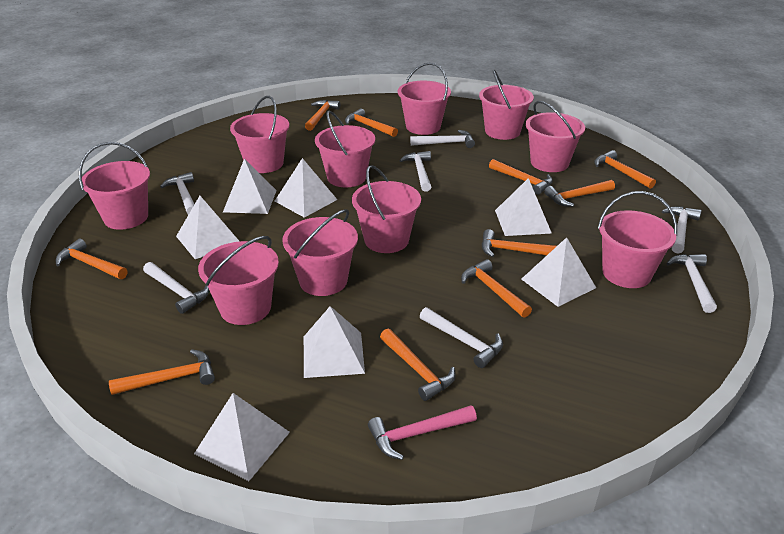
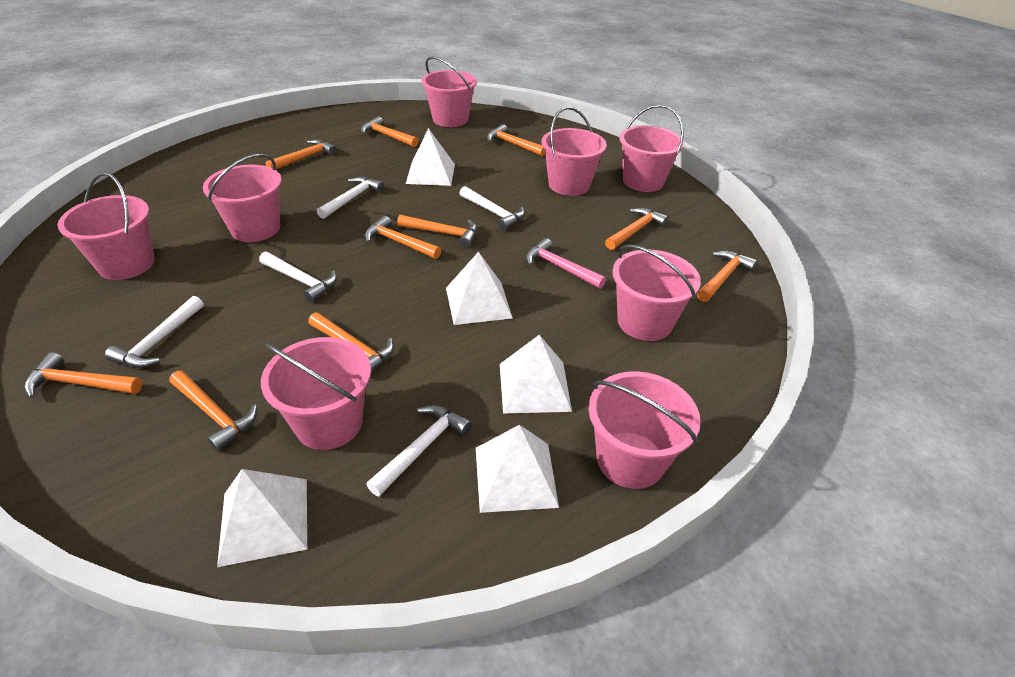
pink bucket: [79,142,150,230] [198,236,279,325] [230,96,289,173] [282,209,358,296] [315,110,375,187] [352,165,421,253] [398,63,451,135] [479,70,534,140] [526,101,585,172] [598,191,677,288] = 10 -> [58,172,155,280] [203,154,282,242] [261,337,371,450] [421,56,477,127] [542,107,607,196] [588,371,701,489] [612,245,701,341] [619,105,684,192] = 8
white hammer: [143,262,209,314] [160,172,194,215] [399,151,431,192] [410,130,475,148] [420,307,503,368] [662,206,701,254] [666,254,717,313] = 7 -> [105,296,204,368] [259,252,337,303] [317,176,384,219] [366,405,472,496] [459,186,525,230] = 5
white pyramid: [176,196,240,259] [194,393,290,481] [223,159,277,214] [275,158,337,218] [304,306,365,378] [495,178,552,236] [522,237,596,307] = 7 -> [217,469,307,567] [406,128,455,186] [446,252,513,325] [476,425,559,513] [500,335,572,414] = 5

